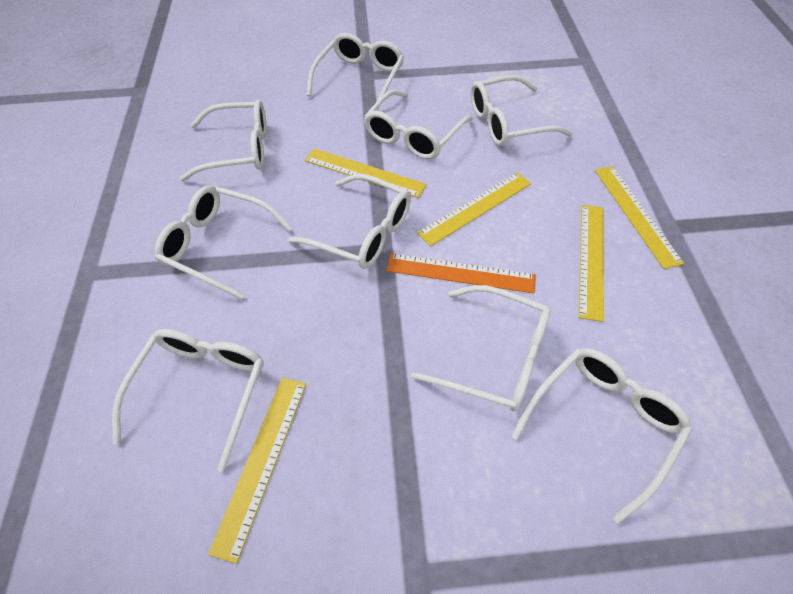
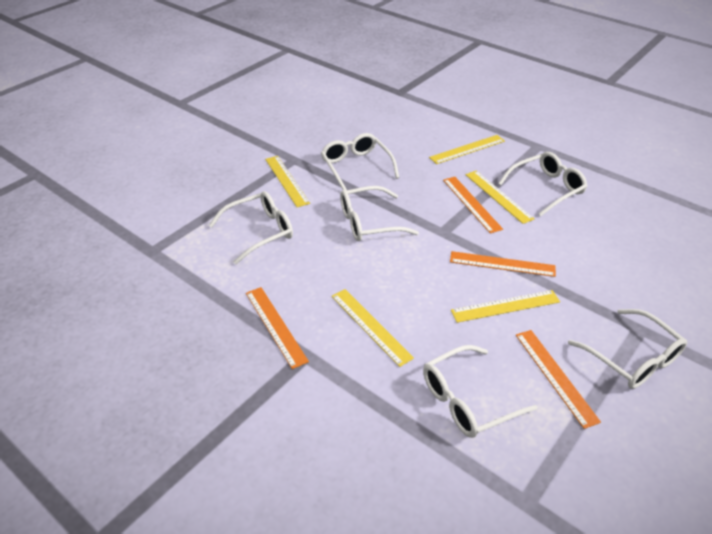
orange ruler: [386,253,536,293] = 1 -> [246,287,309,369] [443,177,503,233] [450,251,556,277] [516,330,601,429] = 4
white glasses: [112,329,264,472] [155,186,293,300] [180,100,267,182] [288,174,411,269] [307,33,404,111] [364,90,473,159] [411,285,551,411] [470,75,573,146] [511,348,692,524] = 9 -> [208,191,293,264] [321,133,399,191] [340,186,419,241] [423,345,538,438] [498,152,588,217] [568,309,687,389] = 6

